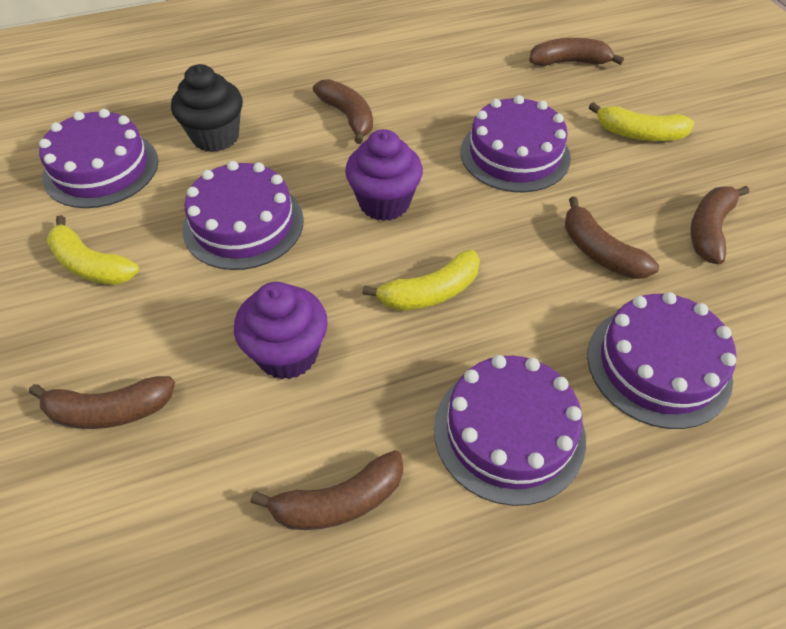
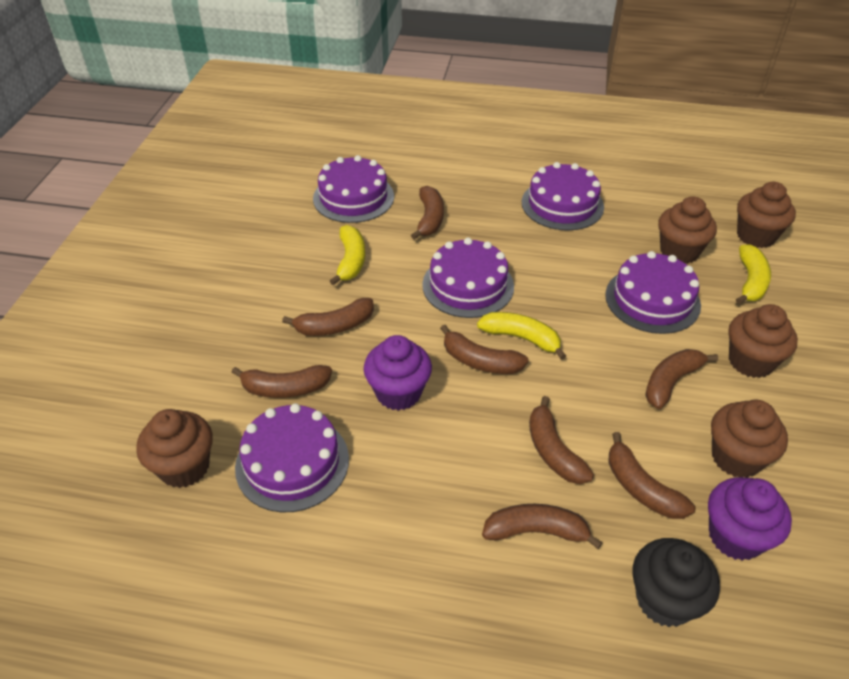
brown banana: [29,376,175,429] [250,450,403,530] [313,79,373,144] [529,38,624,66] [565,197,659,279] [691,186,749,265] = 6 -> [231,365,332,398] [282,298,374,336] [411,186,444,240] [440,325,529,374] [482,504,603,549] [529,396,594,484] [608,432,695,519] [645,349,718,409] = 8
brown cupcake: none = 0 -> [136,409,213,488] [658,196,717,264] [711,400,788,478] [729,304,798,378] [737,182,796,248] = 5

